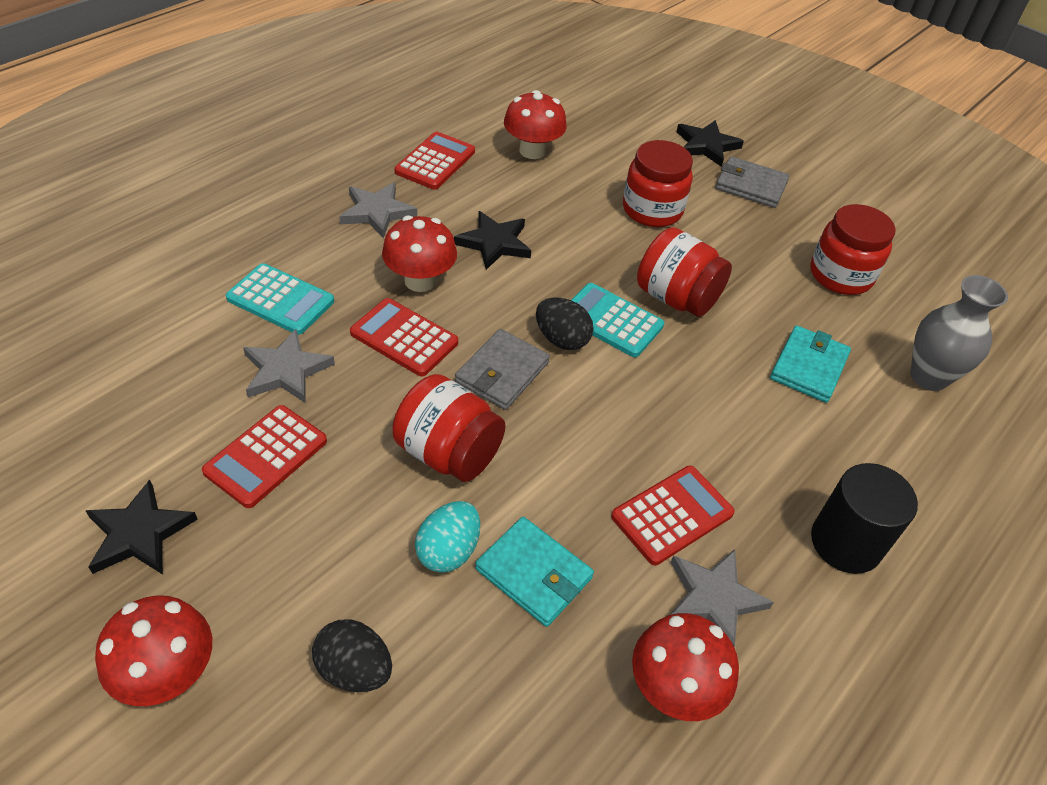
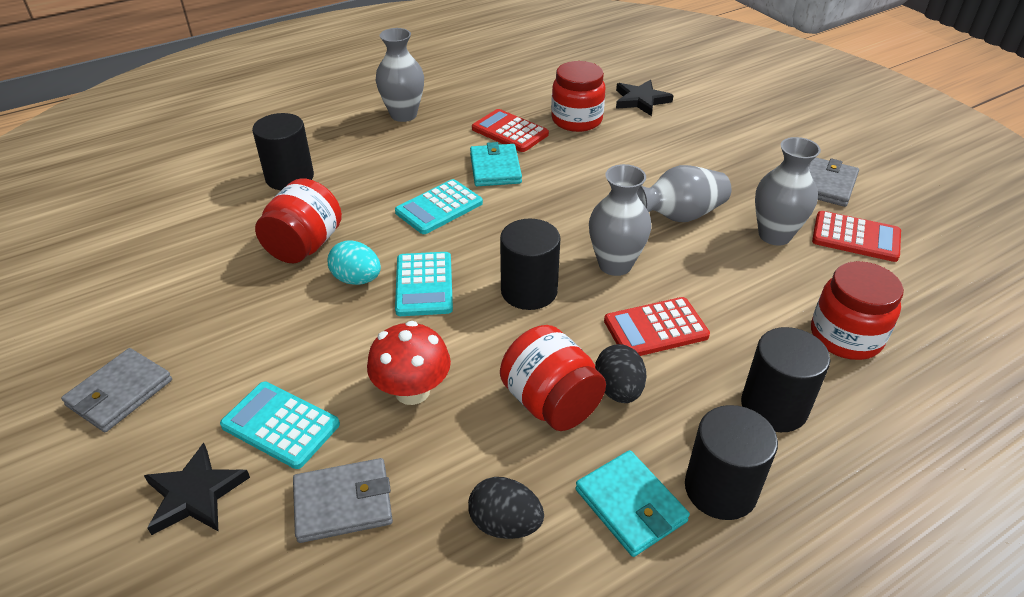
black cylinder: [811,463,918,574] = 1 -> [252,113,314,190] [500,219,560,310] [685,405,778,520] [741,327,830,432] = 4
black star: [86,480,198,575] [454,211,531,270] [676,120,744,167] = 3 -> [144,443,250,535] [616,80,674,116] = 2
grey star: [243,329,335,403] [339,182,417,238] [670,549,774,646] = 3 -> none = 0
grey vase: [910,275,1008,391] = 1 -> [376,28,424,122] [589,164,651,276] [637,165,731,222] [755,137,821,245] = 4
grey wallet: [455,329,550,410] [715,156,789,208] = 2 -> [61,348,172,432] [293,458,393,543] [809,158,859,207] = 3
red calculator: [202,405,327,508] [350,298,458,376] [394,132,475,190] [611,466,735,565] = 4 -> [472,109,549,152] [604,297,710,356] [812,211,901,262] = 3
red mushroom: [95,595,212,706] [382,215,457,292] [504,90,567,159] [632,613,739,721] = 4 -> [367,321,451,405] = 1
turquoise calculator: [226,263,334,335] [571,283,664,357] = 2 -> [220,382,340,469] [395,179,483,234] [395,252,453,316] = 3

